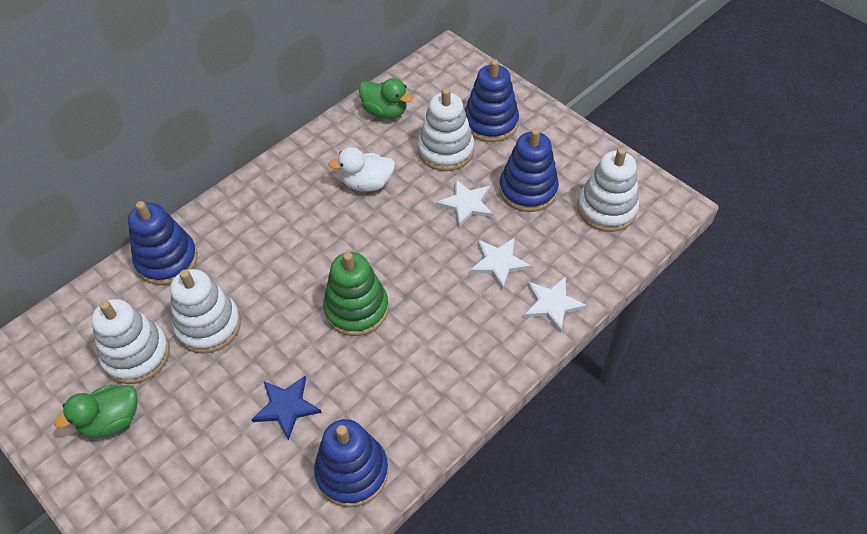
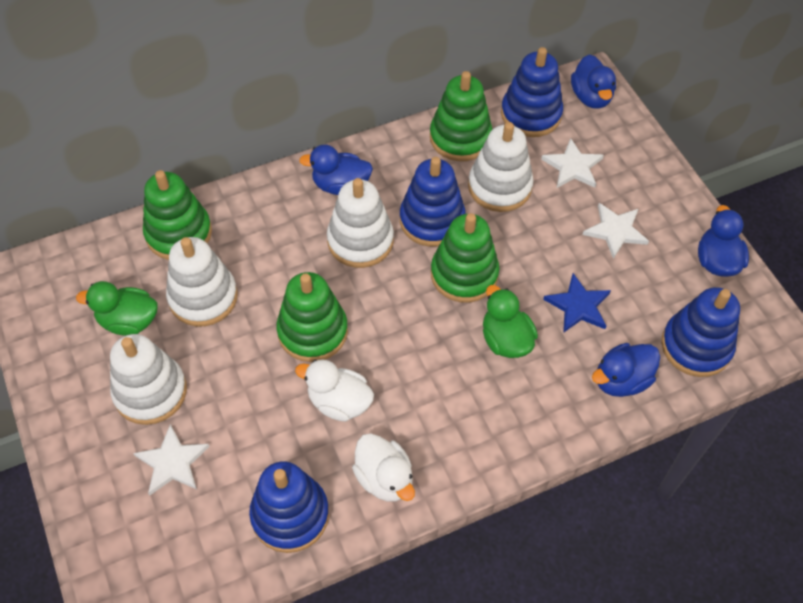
blue duck: none = 0 -> [299,144,373,195] [571,55,616,108] [592,343,660,397] [698,205,749,277] = 4
green stacking toy: [323,252,389,336] = 1 -> [143,170,212,260] [276,272,348,362] [430,71,492,161] [431,213,499,303] = 4
white duck: [328,147,395,192] = 1 -> [295,359,374,422] [352,433,415,502] = 2

